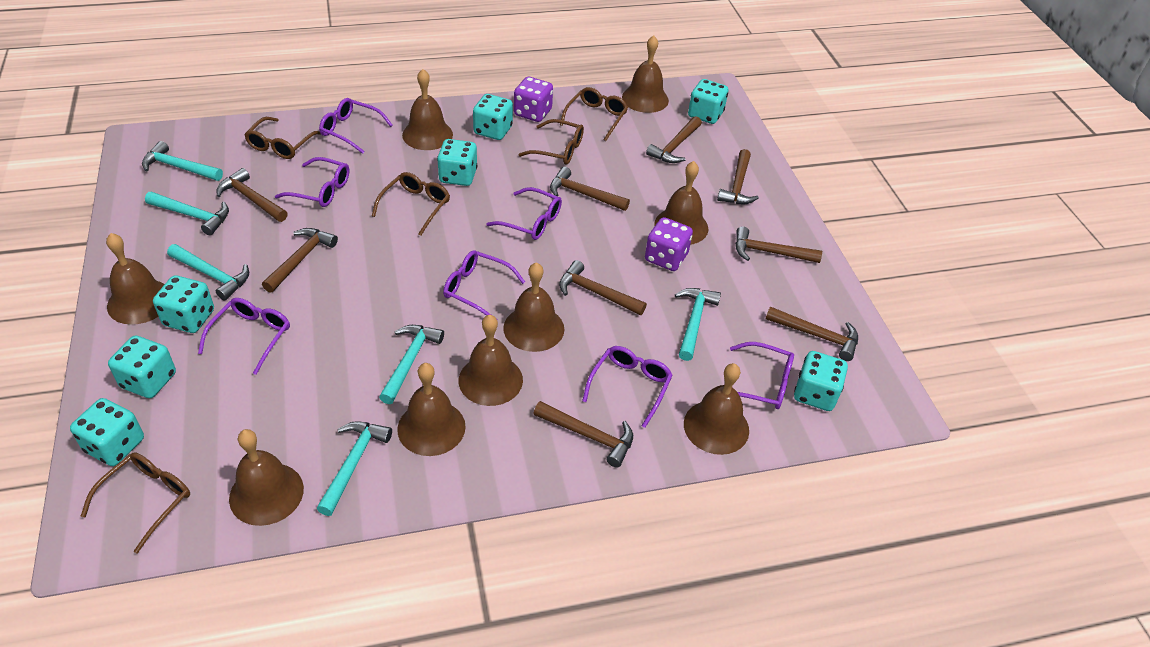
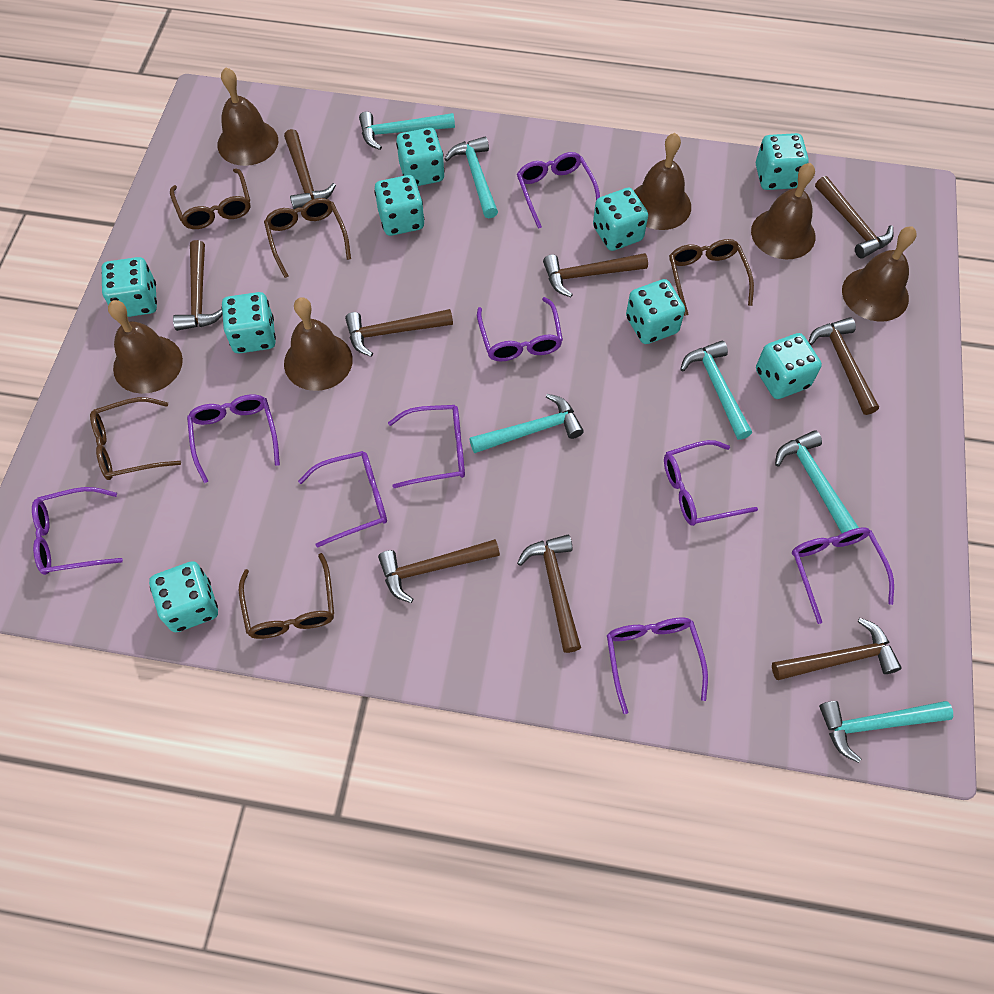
brown bell: [106,233,165,325] [229,429,304,526] [397,363,466,456] [402,69,453,150] [459,314,523,406] [503,262,564,352] [622,35,669,113] [654,161,709,245] [684,363,749,455] = 9 -> [108,300,183,394] [217,67,278,166] [284,297,353,391] [634,133,691,230] [751,163,816,259] [842,226,917,322] = 6
purple dice: [514,77,553,122] [645,217,693,271] = 2 -> none = 0
purple glasses: [198,298,290,375] [275,157,349,207] [319,98,393,154] [443,250,525,319] [486,187,562,240] [582,346,673,428] [730,342,794,409] = 7 -> [32,487,123,575] [187,394,280,483] [298,451,387,548] [388,405,465,488] [477,297,563,361] [517,152,600,229] [607,617,708,714] [664,440,758,526] [792,527,894,624] = 9
turquoise dice: [70,398,144,466] [108,336,176,398] [153,275,214,333] [437,139,477,186] [473,94,513,140] [688,79,729,124] [794,351,848,411] = 7 -> [102,257,157,317] [149,561,218,632] [222,292,276,353] [374,175,424,236] [396,128,445,186] [593,188,648,251] [626,279,685,344] [756,133,809,190] [756,333,822,399] = 9

